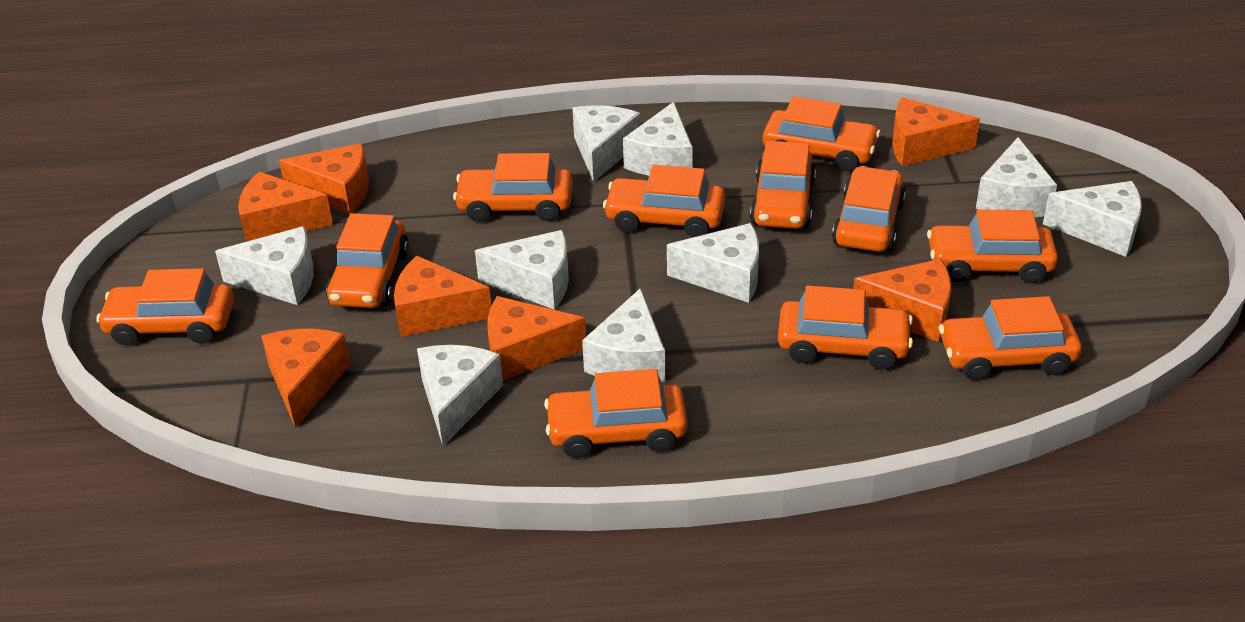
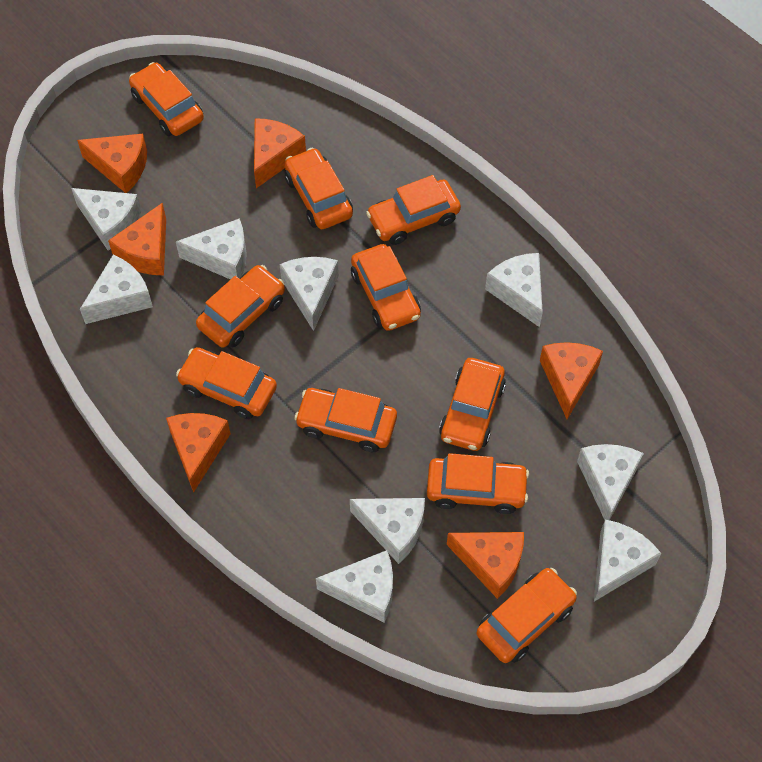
orange car: [96,268,234,346] [326,213,409,308] [453,153,572,222] [544,369,687,458] [603,165,725,237] [750,141,816,229] [763,96,880,171] [778,285,913,370] [832,166,906,252] [927,209,1058,283] [939,296,1082,380] = 11 -> [129,62,204,136] [176,347,277,419] [196,265,285,347] [285,148,353,229] [294,388,397,452] [351,244,421,331] [366,175,461,245] [427,453,529,514] [439,358,506,451] [477,568,577,663] = 10
orange cheese: [238,172,333,242] [261,329,350,428] [279,143,369,214] [394,255,491,337] [487,296,586,380] [853,259,951,342] [892,97,980,166] = 7 -> [77,134,147,193] [108,203,166,275] [166,413,231,493] [254,118,306,188] [447,532,524,599] [540,342,603,419] = 6

